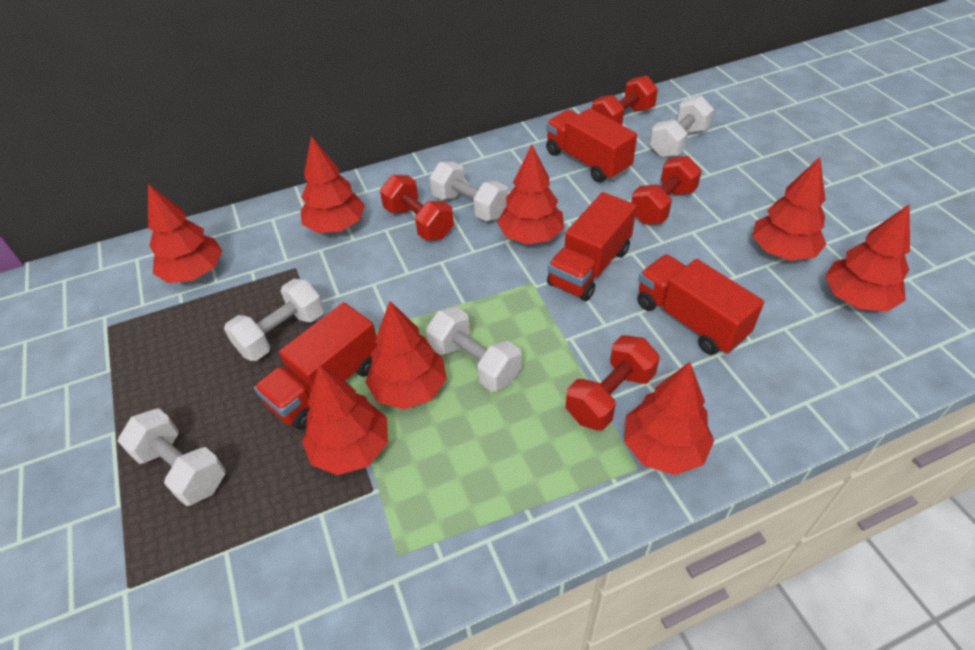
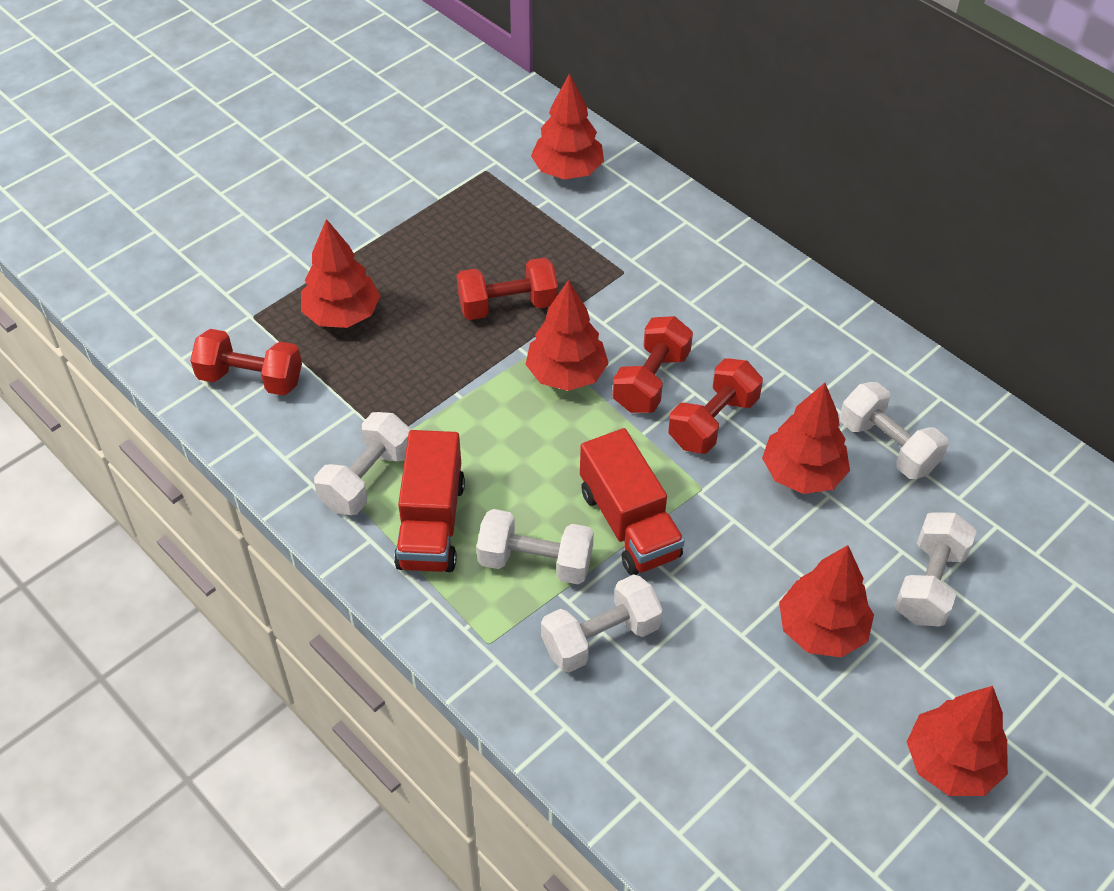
red tree: [148,184,222,283] [301,136,365,233] [302,365,388,475] [365,301,447,409] [497,145,564,244] [624,362,714,475] [752,157,827,261] [825,204,910,312] = 8 -> [301,219,380,328] [525,280,609,391] [531,73,604,180] [762,383,850,494] [779,545,874,658] [907,686,1008,796] = 6
red truck: [254,302,377,430] [546,108,637,182] [547,192,637,301] [637,255,764,355] = 4 -> [394,430,465,572] [580,428,685,575] = 2

